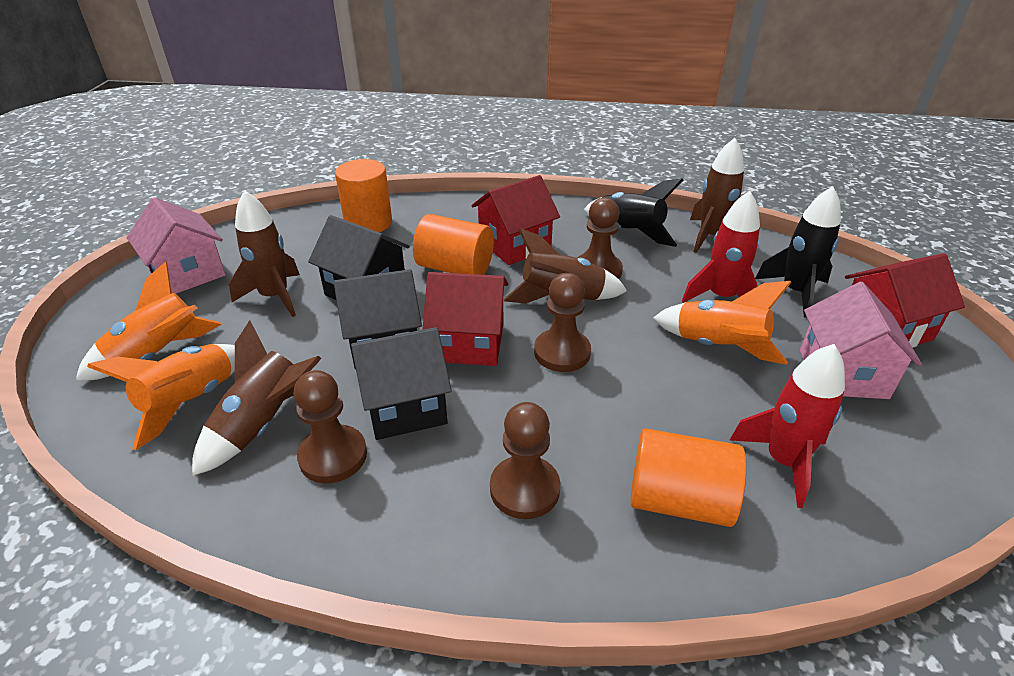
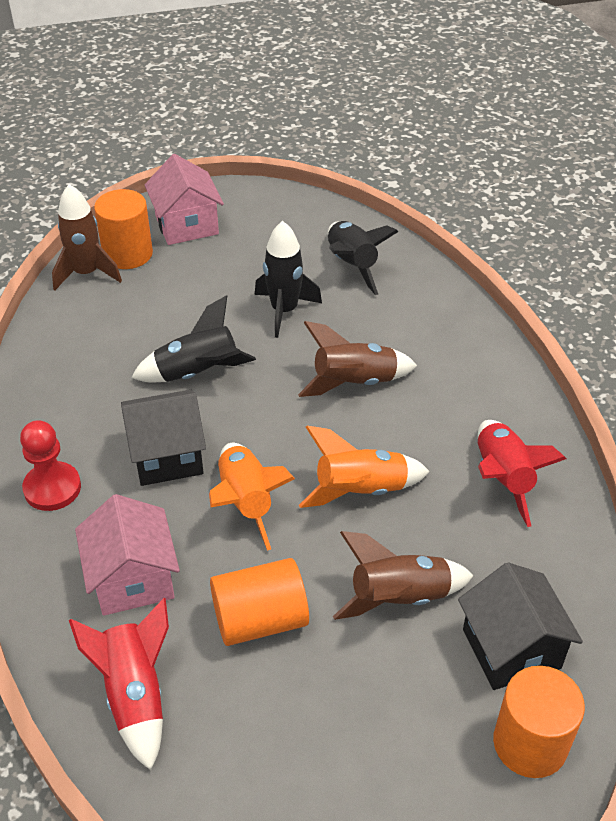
black house: [308,215,410,300] [334,269,422,370] [351,327,452,440] = 3 -> [121,390,206,486] [458,562,583,690] = 2
black rocket: [584,178,683,247] [755,186,841,318] = 2 -> [131,295,256,382] [255,221,322,338] [328,221,399,295] = 3
brown pawn: [294,370,367,483] [490,402,560,519] [534,273,591,372] [577,198,623,279] = 4 -> none = 0
brown rocket: [192,320,321,476] [229,190,300,317] [503,228,627,304] [690,138,744,253] = 4 -> [52,184,122,290] [298,321,417,397] [333,531,474,620] = 3
orange rocket: [76,261,221,381] [87,344,235,450] [653,281,791,365] = 3 -> [209,443,295,551] [299,426,430,508] = 2
red house: [423,272,508,366] [471,175,560,265] [845,253,965,348] = 3 -> none = 0
red pawn: none = 0 -> [20,420,81,511] = 1

